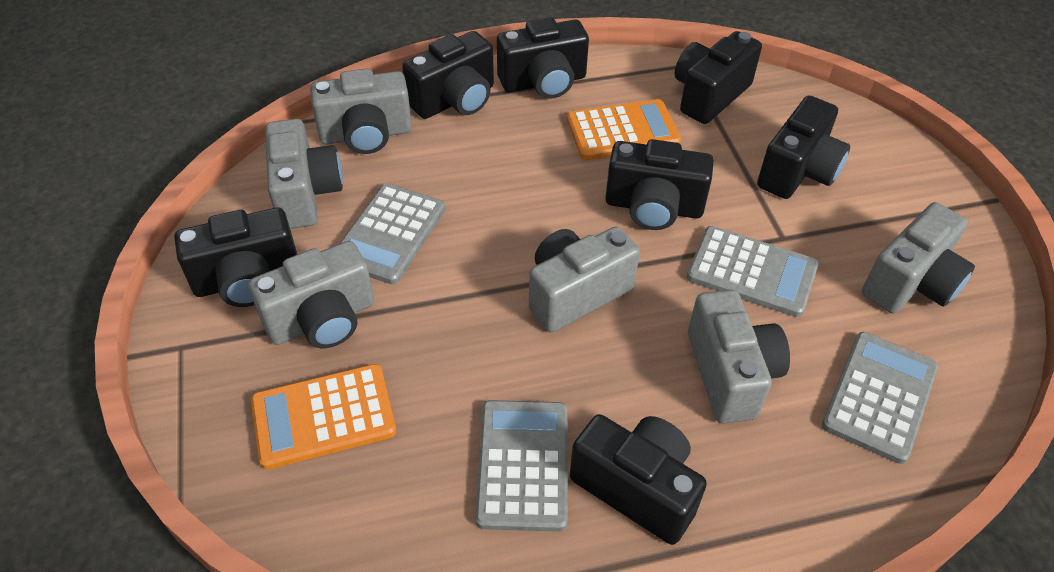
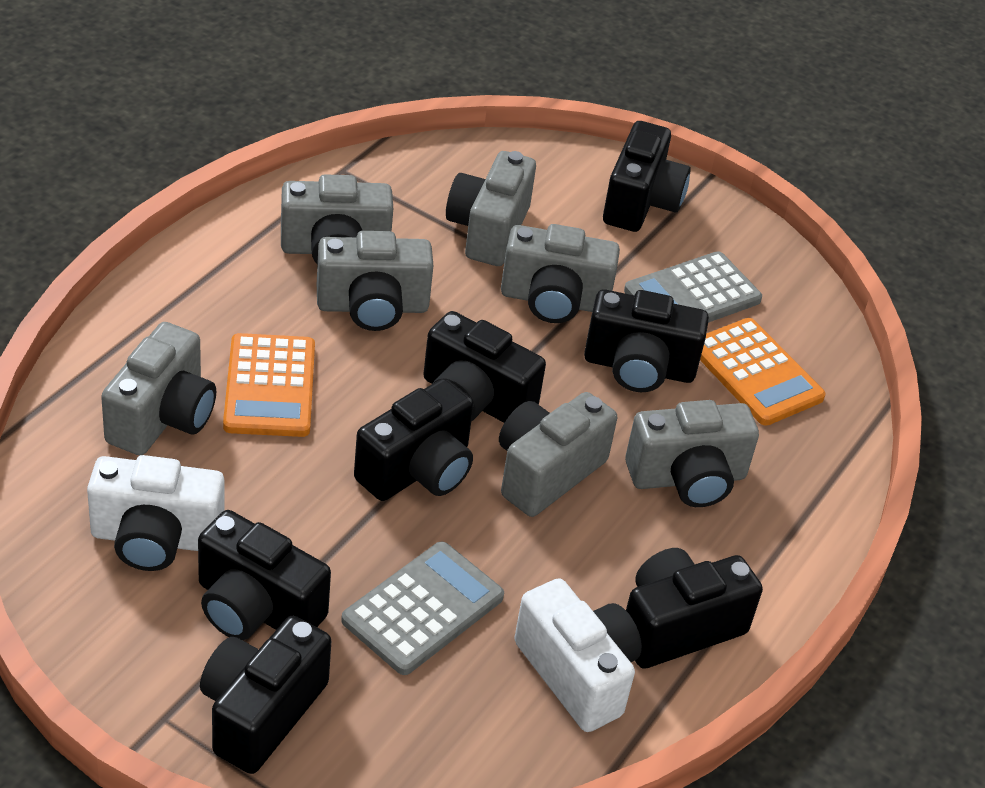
grey calculator: [339,184,446,285] [475,400,568,532] [687,226,819,317] [822,332,938,464] = 4 -> [341,541,504,675] [624,251,762,323] = 2
grey camera: [248,241,374,348] [265,119,343,229] [310,68,412,154] [529,227,640,332] [688,290,790,424] [862,202,975,313] = 6 -> [101,322,216,455] [281,174,393,264] [317,231,433,331] [446,151,536,266] [499,392,617,517] [501,224,620,323] [625,400,759,507] = 7
white camera: none = 0 -> [87,455,225,571] [514,578,642,732] = 2

